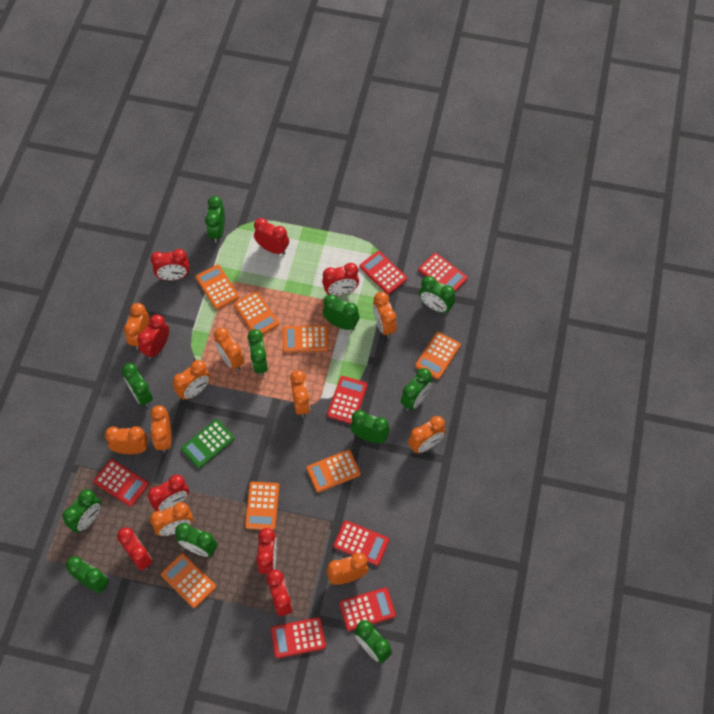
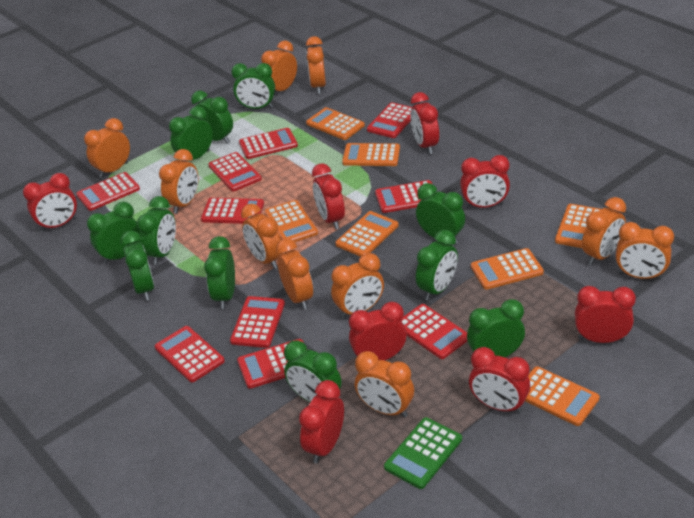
red calculator: [94,459,149,507] [271,617,326,658] [327,376,368,424] [333,521,389,566] [339,587,396,631] [359,251,407,294] [418,253,468,292] = 7 -> [76,172,140,211] [155,326,225,382] [201,198,264,224] [208,152,262,192] [230,296,285,348] [237,339,304,389] [239,128,298,159] [367,102,412,138] [375,180,433,213] [402,304,467,359] = 10

